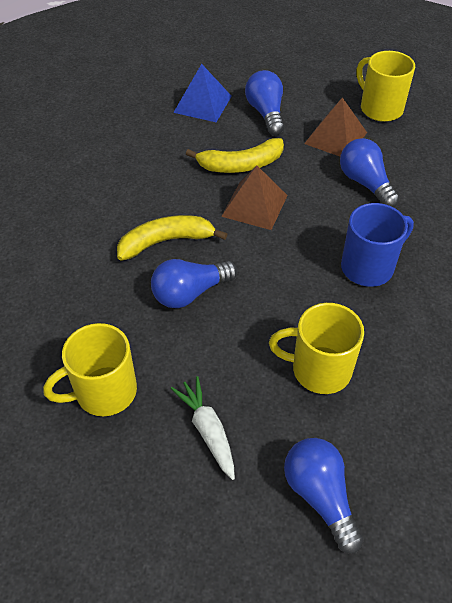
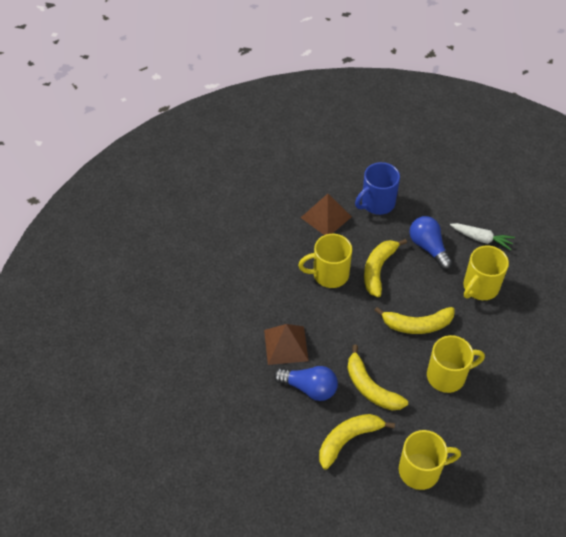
blue light bulb: [151,259,238,308] [245,70,284,135] [284,438,364,553] [340,138,400,207] = 4 -> [274,366,338,401] [409,216,453,269] = 2
blue pyramid: [173,64,232,122] = 1 -> none = 0
yellow banana: [117,215,227,261] [186,138,284,173] = 2 -> [319,414,395,469] [347,345,408,410] [364,239,407,297] [374,307,454,334] = 4
yellow mug: [43,323,137,416] [269,303,364,394] [356,51,415,122] = 3 -> [298,234,352,288] [399,430,461,490] [427,335,485,393] [464,246,509,300] = 4

